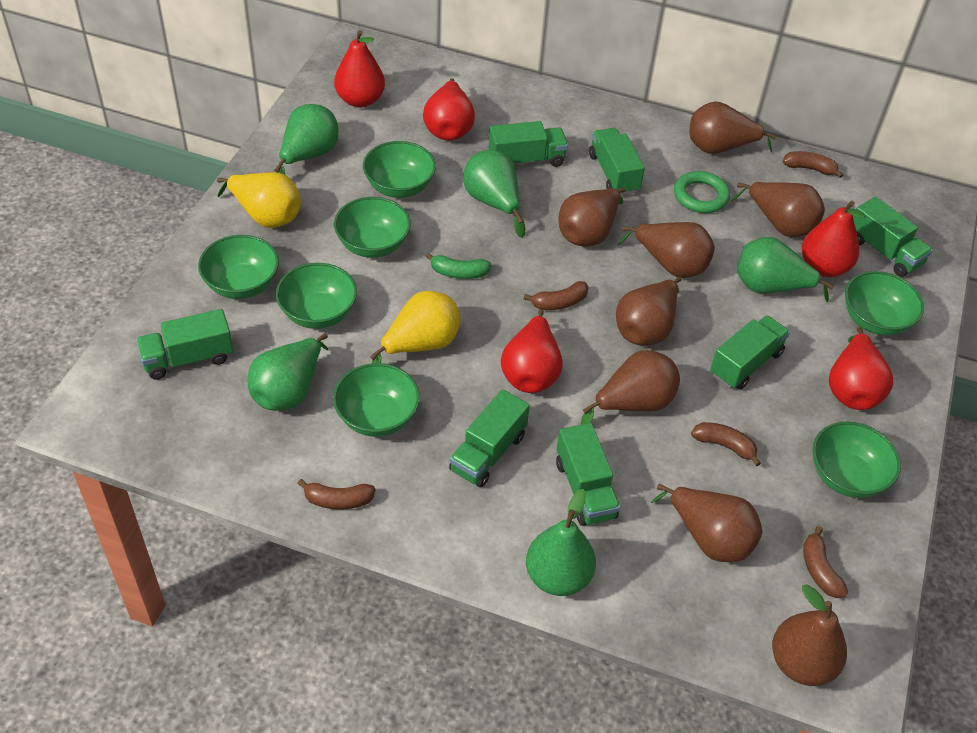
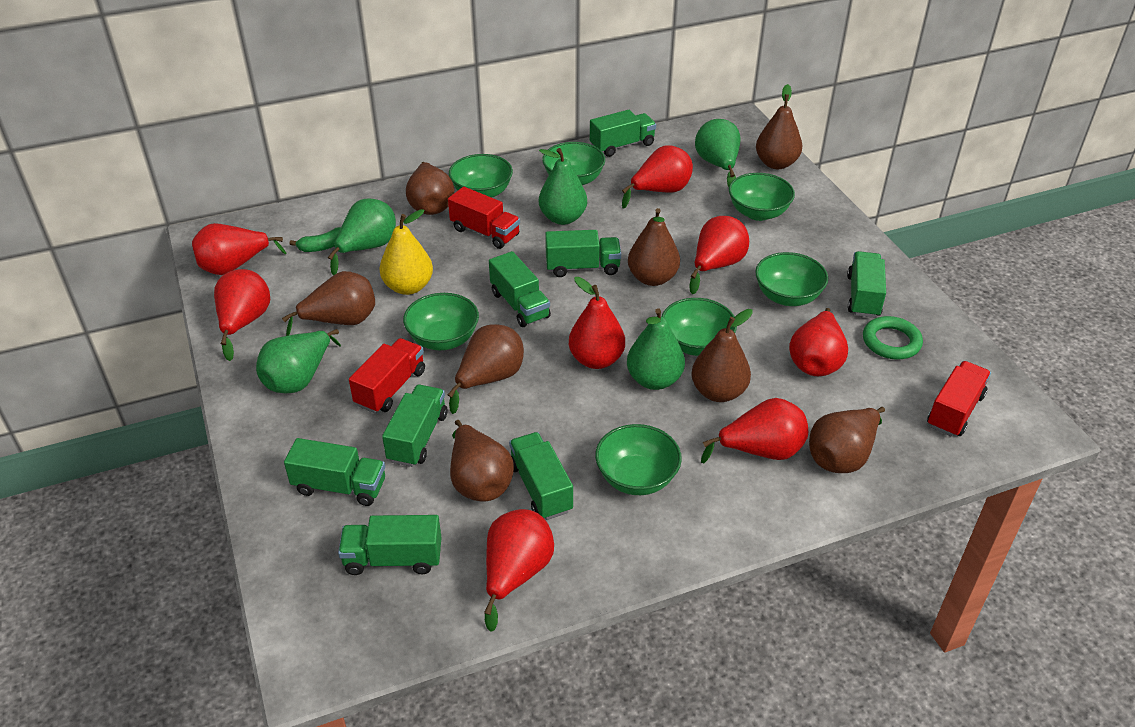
brown banana: [297,479,376,510] [524,281,589,310] [691,422,761,466] [783,151,843,178] [803,526,848,598] = 5 -> none = 0
green truck: [136,309,233,380] [449,389,530,487] [489,121,568,167] [556,423,620,526] [589,128,645,195] [710,315,790,390] [853,197,933,277] = 7 -> [284,438,385,506] [338,515,442,575] [382,385,447,467] [489,251,551,327] [509,432,573,520] [545,230,621,277] [590,110,656,157] [847,251,886,318] = 8
red pear: [334,30,385,108] [423,78,475,140] [501,310,563,393] [802,201,866,277] [829,327,893,410] = 5 -> [192,223,287,275] [214,269,270,361] [484,509,554,632] [569,277,625,369] [622,145,693,209] [689,216,749,294] [701,398,808,463] [789,308,848,376] = 8
red truck: none = 0 -> [349,338,425,413] [448,187,520,249] [927,361,991,437] = 3
yellow pear: [217,172,301,228] [370,291,461,363] = 2 -> [379,209,433,295] = 1

